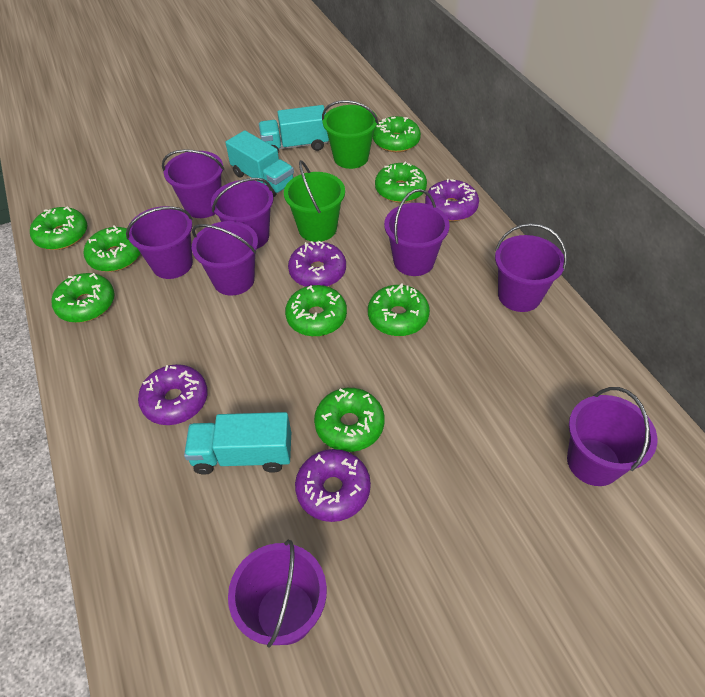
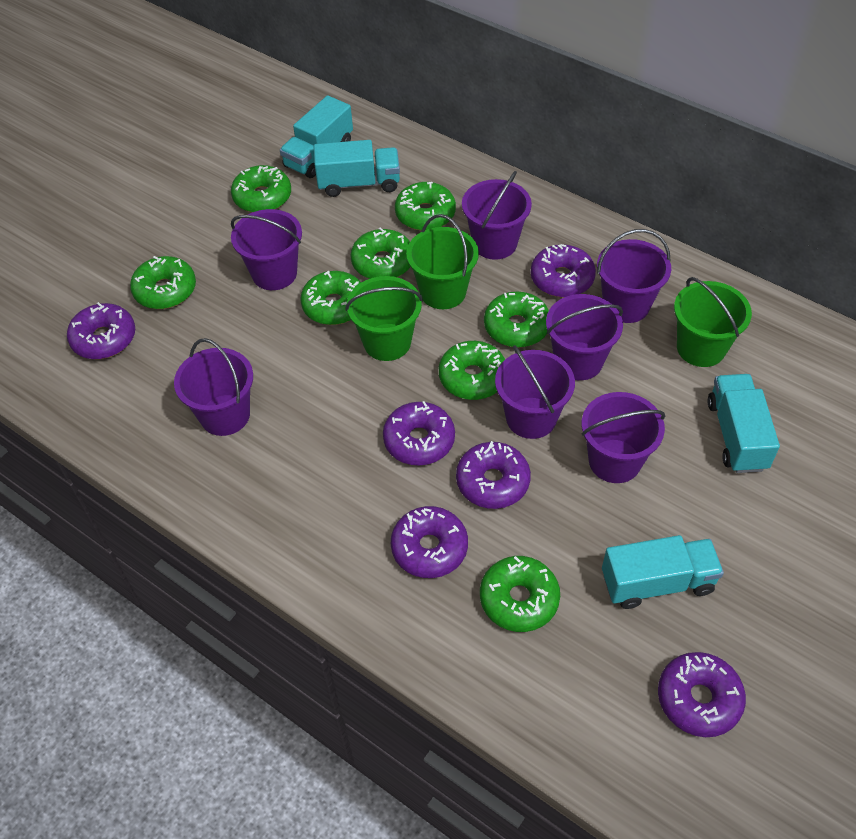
green bucket: [284,160,345,242] [322,100,379,169] = 2 -> [345,276,423,361] [406,214,479,309] [674,277,752,367] = 3
purple bucket: [126,206,193,279] [162,149,224,218] [192,221,258,296] [211,178,273,249] [228,540,327,648] [384,189,450,276] [495,223,567,312] [567,387,657,486] = 8 -> [174,338,253,436] [231,209,302,290] [462,171,532,260] [495,345,575,439] [546,294,623,380] [581,392,665,483] [597,229,671,323] = 7
purple donut: [138,364,208,425] [288,241,346,287] [295,449,371,522] [425,179,479,221] = 4 -> [67,302,135,359] [383,401,455,465] [391,506,468,578] [456,441,531,509] [531,244,596,297] [658,652,746,737] = 6
turquoise truck: [184,412,291,475] [225,130,294,197] [259,105,329,152] = 3 -> [280,95,353,178] [314,140,400,197] [602,535,724,609] [708,374,780,473] = 4

